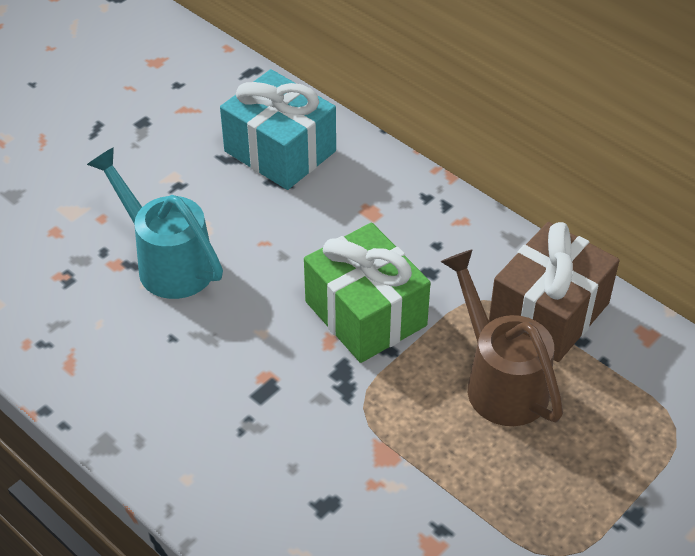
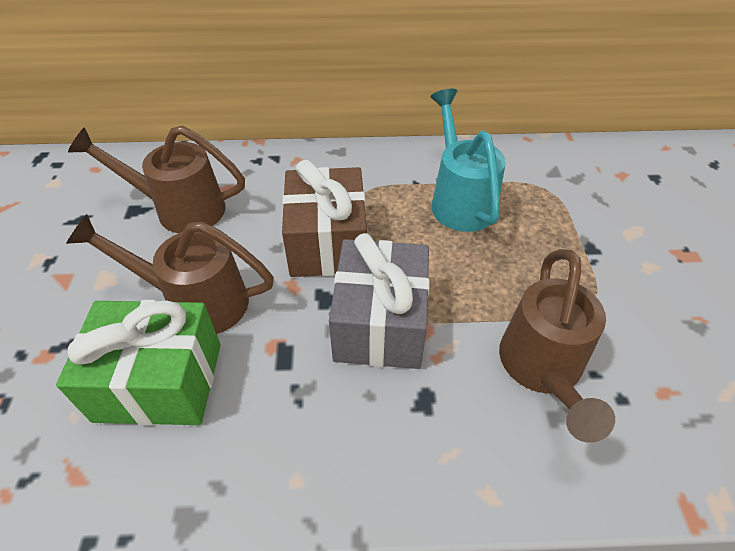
brown watering can: [440,249,563,426] = 1 -> [66,214,274,334] [68,126,245,233] [499,249,615,443] = 3
grey gift: none = 0 -> [329,233,430,369] = 1
turquoise gift: [220,69,336,190] = 1 -> none = 0

